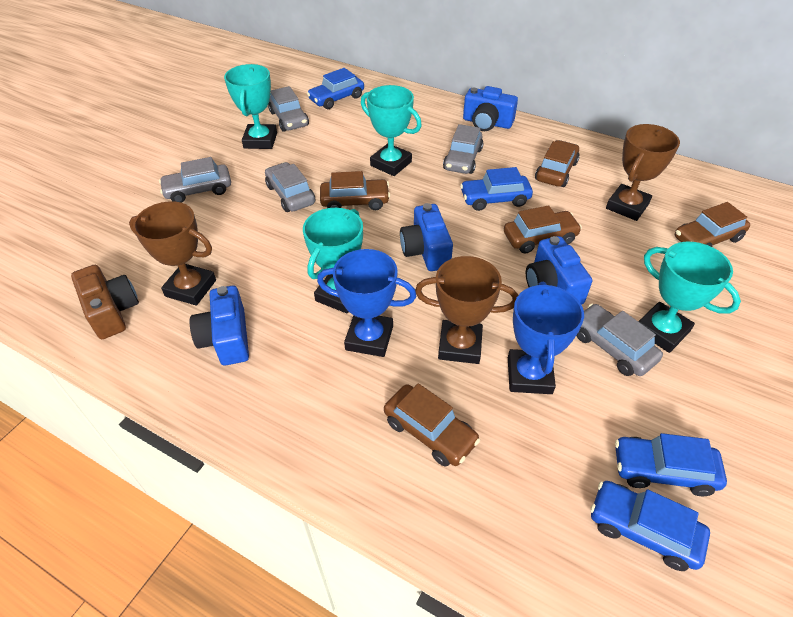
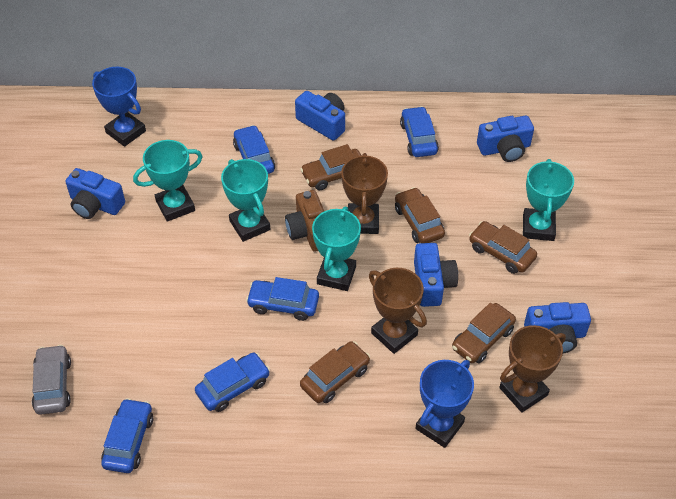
blue camera: [189,286,249,366] [400,203,453,271] [463,86,518,131] [526,236,592,305] = 4 -> [65,168,125,219] [295,91,345,141] [414,243,458,307] [477,115,534,162] [524,302,591,354] = 5
blue car: [307,68,364,109] [460,167,533,211] [590,481,710,571] [615,433,727,496] = 4 -> [101,398,153,473] [195,352,270,412] [233,125,275,174] [246,277,319,321] [400,106,439,157] = 5
grey car: [159,157,231,203] [265,162,315,212] [268,86,309,132] [443,124,483,174] [576,304,663,376] = 5 -> [32,344,71,415] = 1

